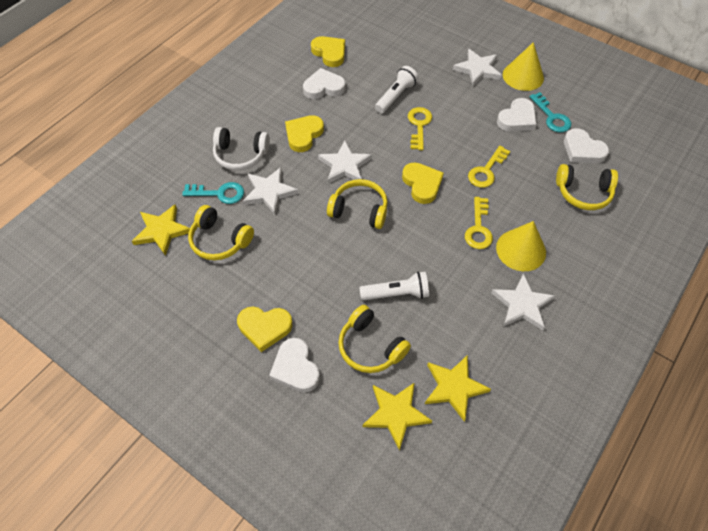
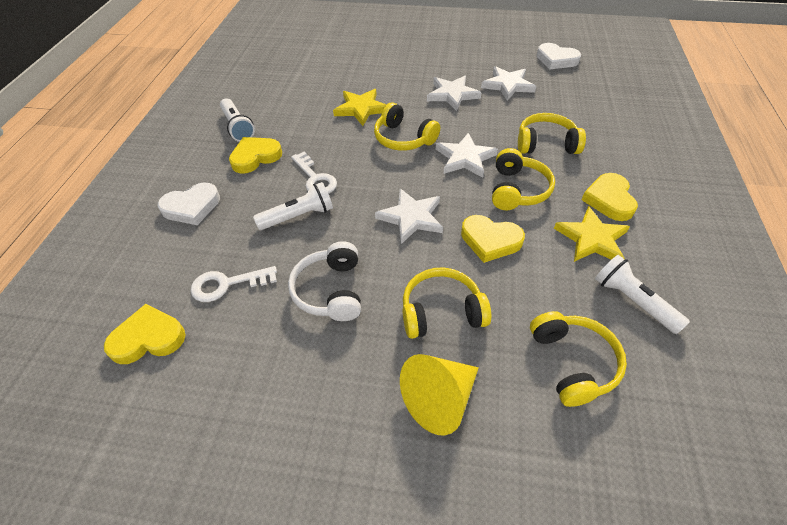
turquoise key: [182,182,244,204] [530,92,571,132] = 2 -> none = 0
white flashlight: [359,271,429,300] [375,66,418,113] = 2 -> [220,98,255,142] [253,182,333,230] [595,255,690,334] = 3
white heart: [269,338,320,393] [303,68,345,99] [497,98,537,131] [564,128,609,163] = 4 -> [158,183,220,225] [537,43,581,69] = 2
white key: none = 0 -> [191,266,277,302] [291,151,337,194] = 2
yellow cone: [496,221,546,271] [503,42,544,91] = 2 -> [400,354,479,436] = 1
yellow headphones: [188,205,254,260] [327,179,388,229] [338,305,411,373] [556,164,618,210] = 4 -> [374,102,440,151] [403,267,491,339] [492,148,555,210] [518,113,586,154] [530,311,627,407] = 5
yellow key: [408,107,432,150] [465,197,493,249] [468,146,511,188] = 3 -> none = 0
yellow star: [132,204,190,256] [363,382,432,451] [425,355,491,421] = 3 -> [333,89,387,126] [554,206,630,262] = 2

